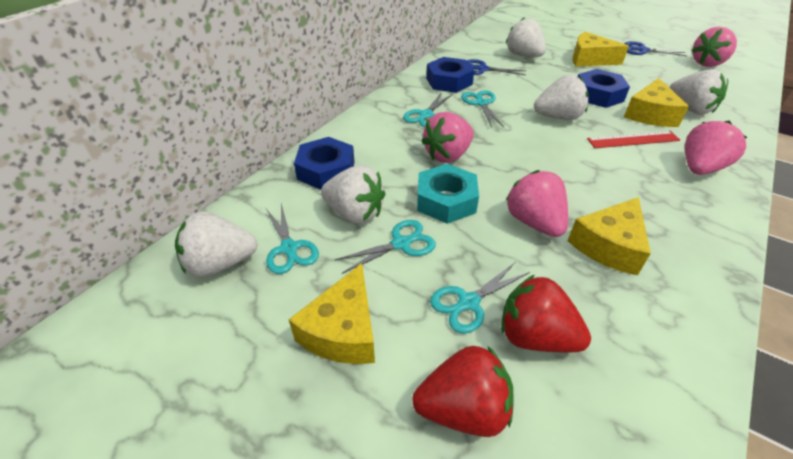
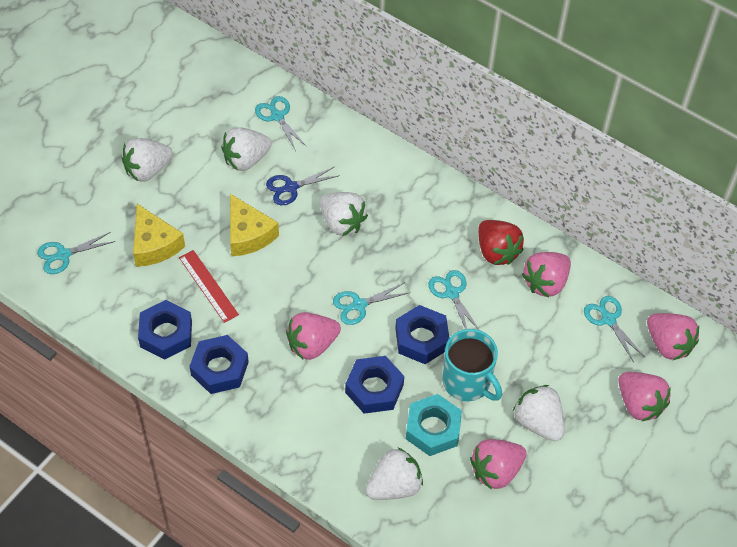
blue nut: [294,137,354,190] [426,57,474,93] [578,69,630,108] = 3 -> [138,300,192,360] [189,335,249,394] [345,356,405,414] [395,305,449,364] = 4
blue scissors: [467,59,525,75] [624,41,687,56] = 2 -> [266,167,340,205] = 1
pink strawberry: [421,112,474,163] [506,170,568,237] [685,121,747,175] [691,27,737,67] = 4 -> [286,312,341,360] [470,439,527,490] [522,252,571,297] [618,372,671,422] [647,313,699,360] = 5
red strawberry: [412,346,514,437] [501,275,591,352] = 2 -> [478,220,524,265] = 1
turquoise mug: none = 0 -> [442,329,502,401] = 1
yellow cheese: [289,263,375,364] [568,197,651,275] [572,32,629,66] [624,78,689,127] = 4 -> [133,204,185,267] [230,194,279,256] = 2

